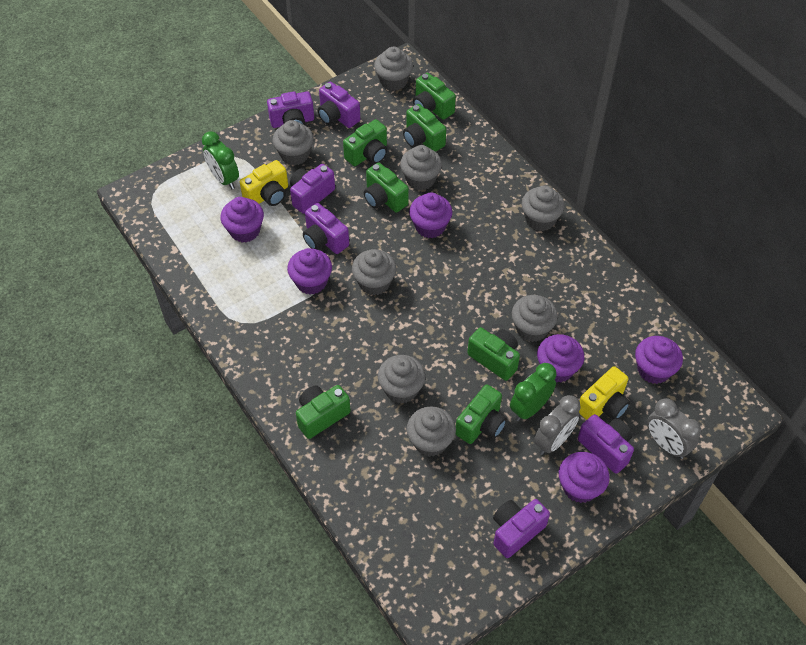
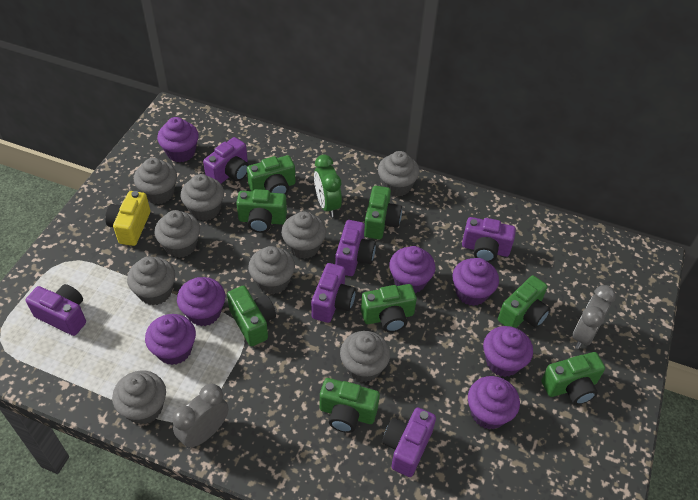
green camera: [296,385,351,439] [343,119,387,166] [364,162,409,212] [403,104,446,152] [413,73,456,120] [456,384,507,444] [467,327,520,381] = 7 -> [227,286,276,346] [236,189,287,233] [247,155,296,195] [320,378,380,433] [361,284,417,332] [364,186,402,239] [498,275,550,328] [541,352,605,405] = 8
green clock: [202,131,239,189] [510,363,556,421] = 2 -> [314,154,342,217] = 1
grey cupcake: [273,120,314,165] [352,249,396,295] [374,47,413,91] [378,355,426,403] [400,145,442,190] [407,406,456,457] [512,295,558,342] [522,185,565,231] = 8 -> [112,371,166,424] [127,257,175,305] [134,158,177,204] [154,210,200,258] [181,174,224,221] [248,246,295,294] [281,212,326,259] [340,331,390,382] [378,151,420,197] = 9
purple cupcake: [220,197,264,242] [287,248,332,295] [409,192,452,238] [537,334,584,382] [559,452,610,503] [635,336,683,384] = 6 -> [145,314,196,365] [157,117,199,162] [177,277,225,326] [389,246,435,293] [452,258,499,306] [468,376,520,429] [483,326,533,377] = 7
yellow camera: [240,160,288,206] [579,366,630,420] = 2 -> [105,191,150,246] = 1

